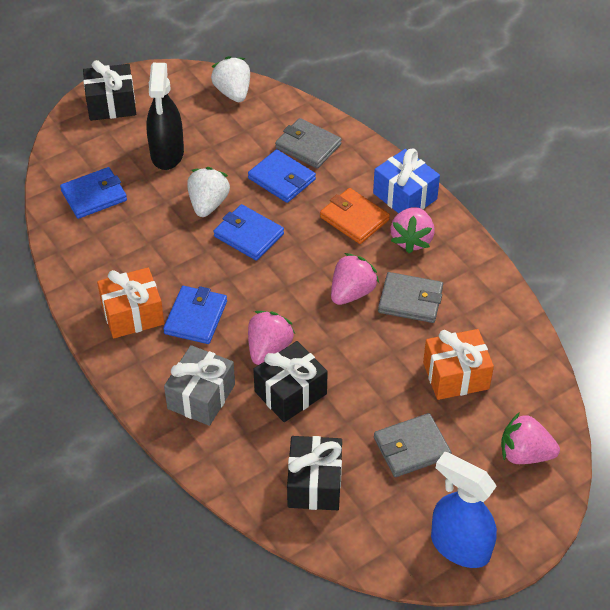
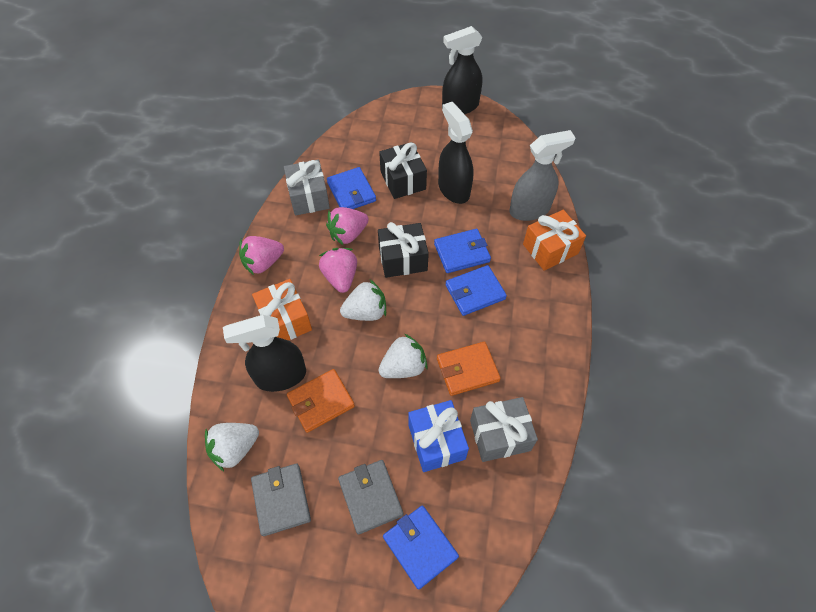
black gift: [83,60,136,121] [253,341,328,422] [287,436,342,510] = 3 -> [378,222,429,278] [379,142,427,199] = 2
black spray bottle: [147,63,184,170] = 1 -> [223,315,306,392] [438,102,473,204] [442,26,483,114] = 3
blue spray bottle: [431,452,497,568] = 1 -> none = 0
grey gift: [164,345,235,426] = 1 -> [284,160,330,216] [470,397,538,462] = 2
grey spray bottle: none = 0 -> [509,130,576,221] = 1
grey wallet: [275,118,342,169] [374,413,452,477] [378,272,443,323] = 3 -> [251,463,311,536] [338,460,403,535] = 2
orange wallet: [320,188,390,244] = 1 -> [287,369,355,433] [437,341,501,396] = 2
pink strawberry: [248,311,295,365] [331,253,379,305] [390,207,435,253] [501,412,560,464] = 4 -> [239,236,284,275] [319,248,357,293] [326,207,369,245] = 3
white strawberry: [187,167,230,217] [211,56,250,102] = 2 -> [205,423,259,471] [340,280,386,321] [378,334,428,378] = 3

